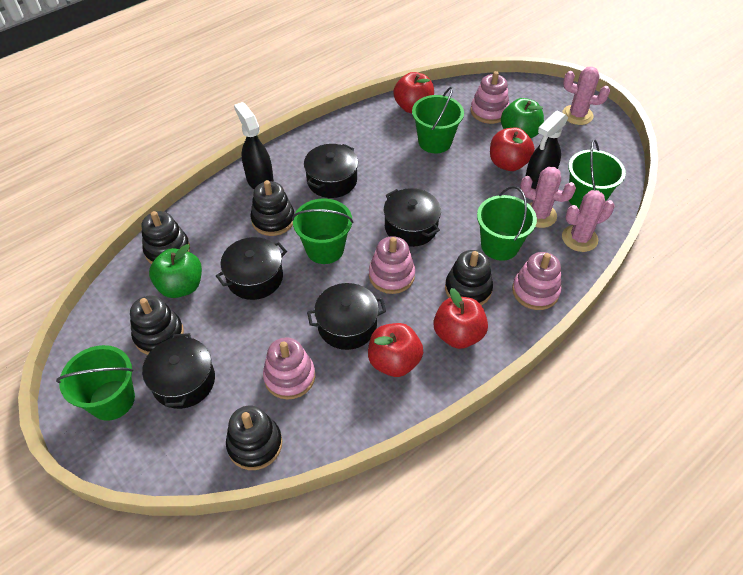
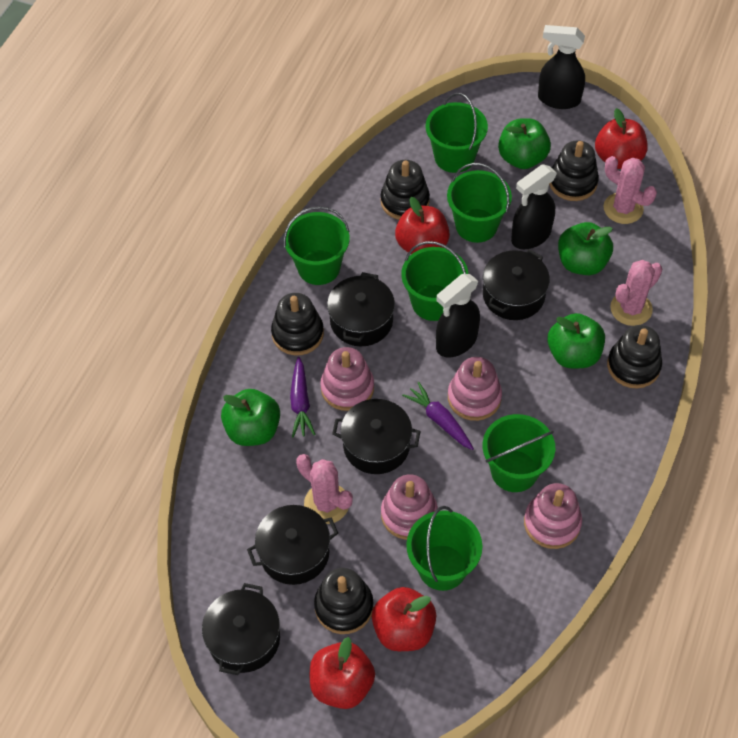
black spray bottle: [234,102,274,189] [526,110,568,190] = 2 -> [436,274,480,358] [511,164,557,249] [538,25,585,109] = 3
green apple: [149,244,202,298] [501,98,544,138] = 2 -> [221,389,280,446] [498,118,551,169] [547,313,605,369] [558,222,613,275] = 4
green bucket: [56,345,135,421] [292,198,353,264] [412,87,464,153] [477,186,537,261] [568,139,626,209] = 5 -> [283,206,349,285] [401,241,468,321] [406,506,482,591] [426,93,488,173] [447,163,512,243] [483,414,555,492] = 6
purple carrot: none = 0 -> [290,357,316,437] [402,382,474,450] = 2

